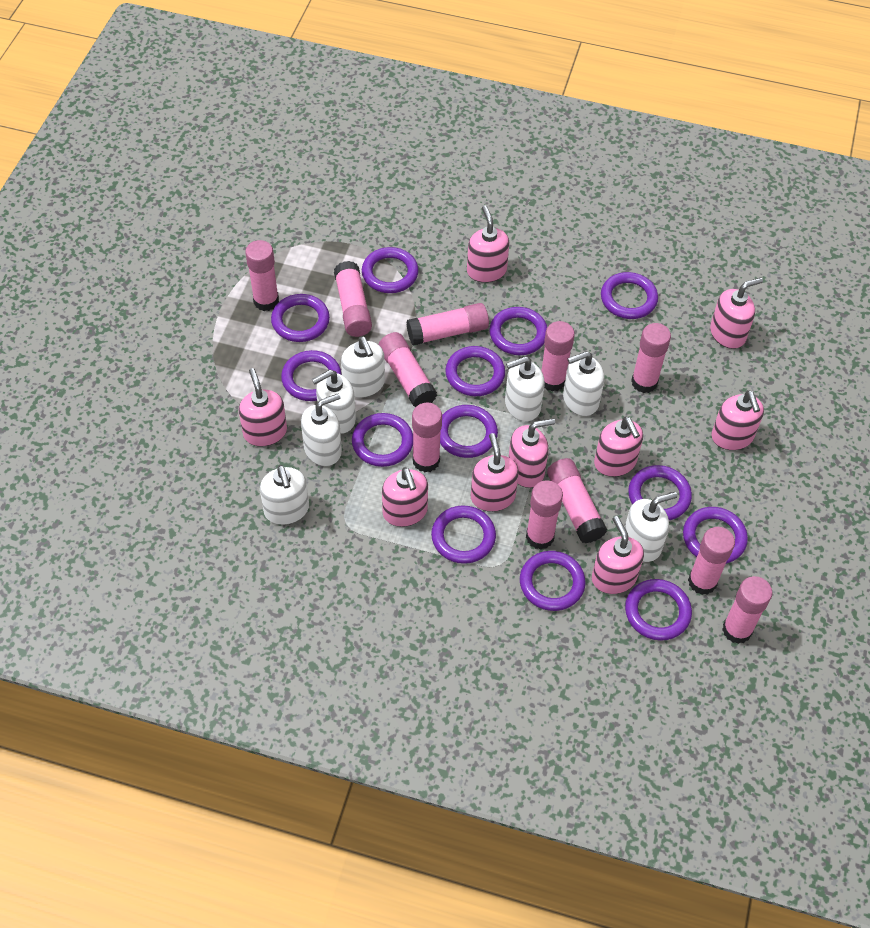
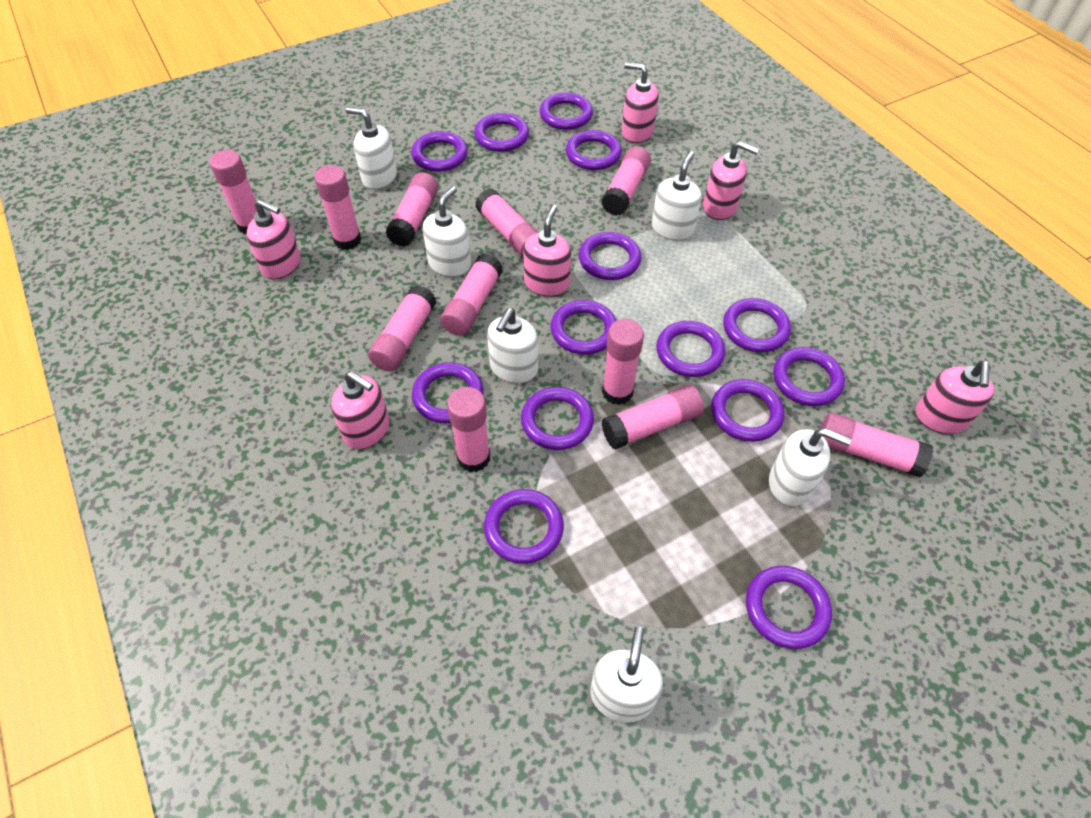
pink soap dispenser: [239,368,287,447] [382,467,428,527] [467,205,509,283] [471,433,519,512] [509,418,555,488] [592,516,644,594] [594,417,643,477] [710,277,763,349] [711,390,764,450] = 9 -> [246,199,301,279] [331,371,390,449] [523,205,571,297] [621,62,659,143] [703,141,759,220] [915,361,994,434] = 6
purple ring: [271,294,330,342] [281,350,342,401] [352,413,413,467] [362,247,419,293] [431,505,496,564] [440,405,498,458] [445,346,505,396] [489,307,547,355] [520,551,586,611] [601,272,658,319] [625,579,692,641] [628,465,692,520] [683,507,748,564] = 13 -> [411,131,468,172] [412,362,484,423] [474,113,529,152] [484,489,564,564] [521,387,594,450] [540,92,593,130] [551,300,616,355] [566,130,622,170] [579,232,641,280] [656,321,725,377] [711,379,785,442] [723,298,791,352] [746,566,832,649] [773,347,845,406] = 14
white soap dispenser: [260,465,309,525] [301,393,342,466] [312,370,356,434] [341,336,385,398] [505,356,545,421] [563,351,604,416] [625,492,677,562] = 7 -> [346,107,397,189] [423,186,471,277] [487,308,538,383] [590,627,663,723] [652,151,702,241] [769,428,851,506] = 6

